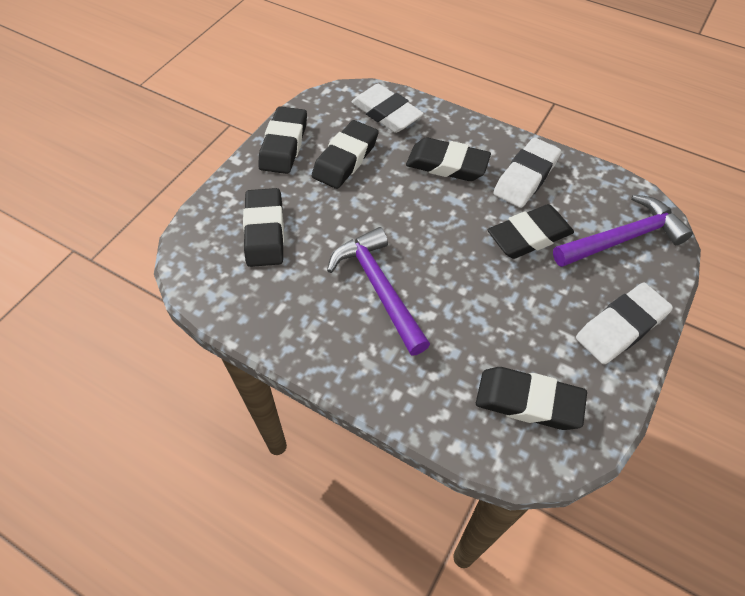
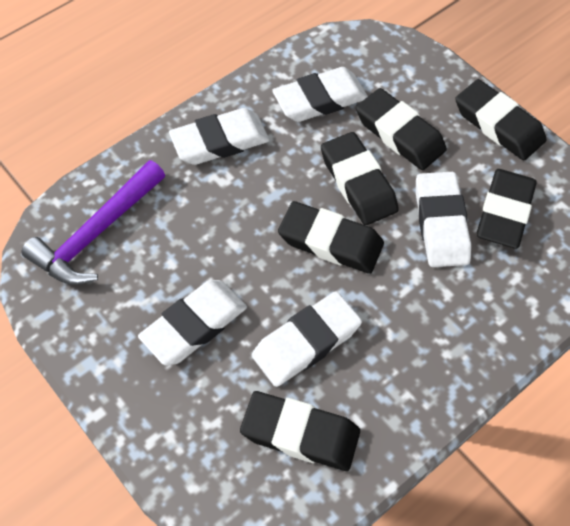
purple hammer: [327,227,430,356] [553,195,693,267] = 2 -> [22,160,165,285] = 1
white eraser: [351,84,424,133] [493,138,561,208] [576,283,673,364] = 3 -> [138,280,247,365] [169,108,270,165] [252,291,362,387] [272,67,368,122] [416,172,471,267] = 5

